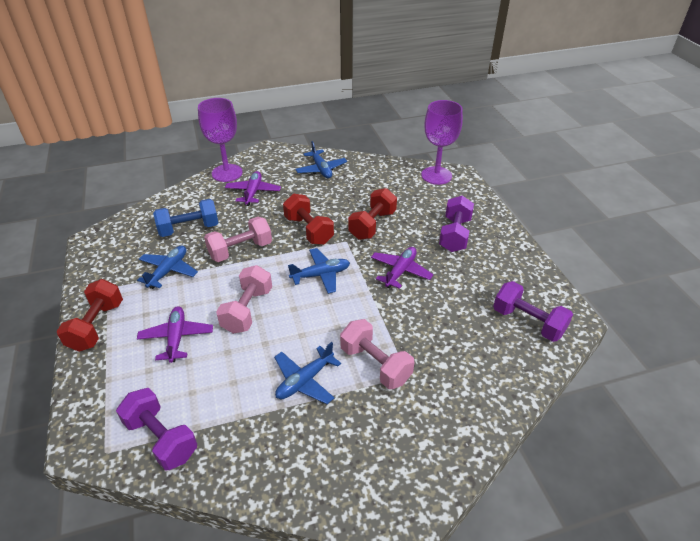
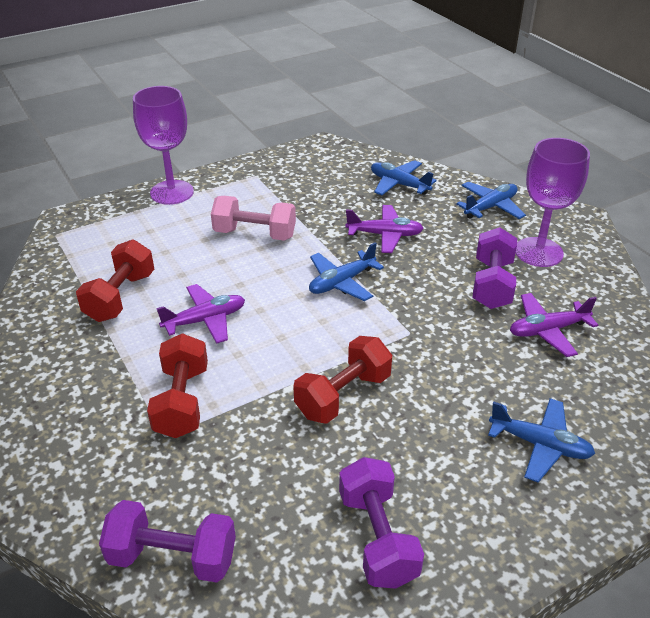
blue dumbbell: [153,199,218,237] = 1 -> none = 0
pink dumbbell: [204,217,272,262] [216,265,272,334] [340,319,414,389] = 3 -> [211,196,296,241] = 1

